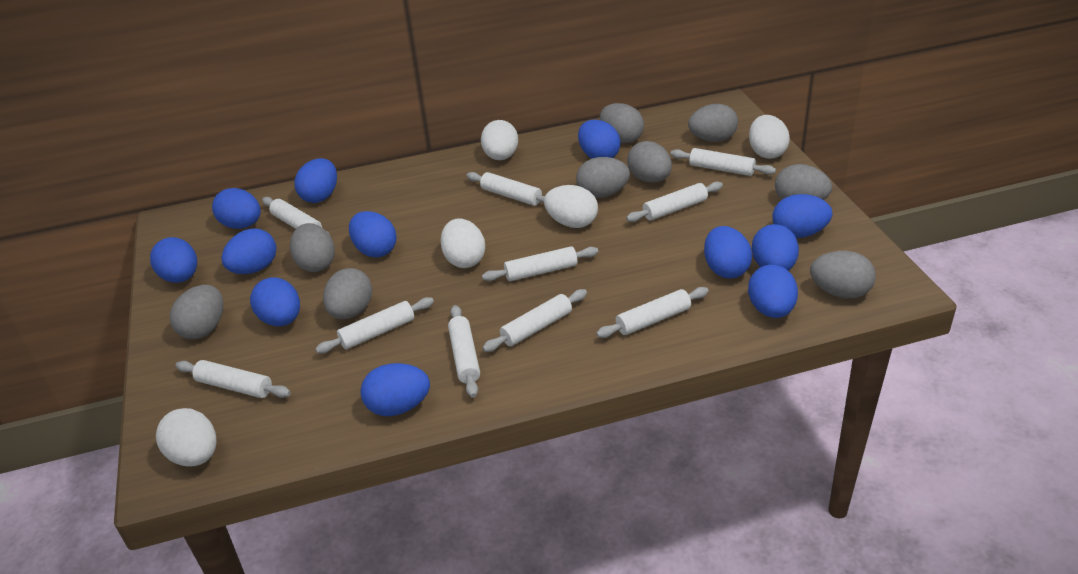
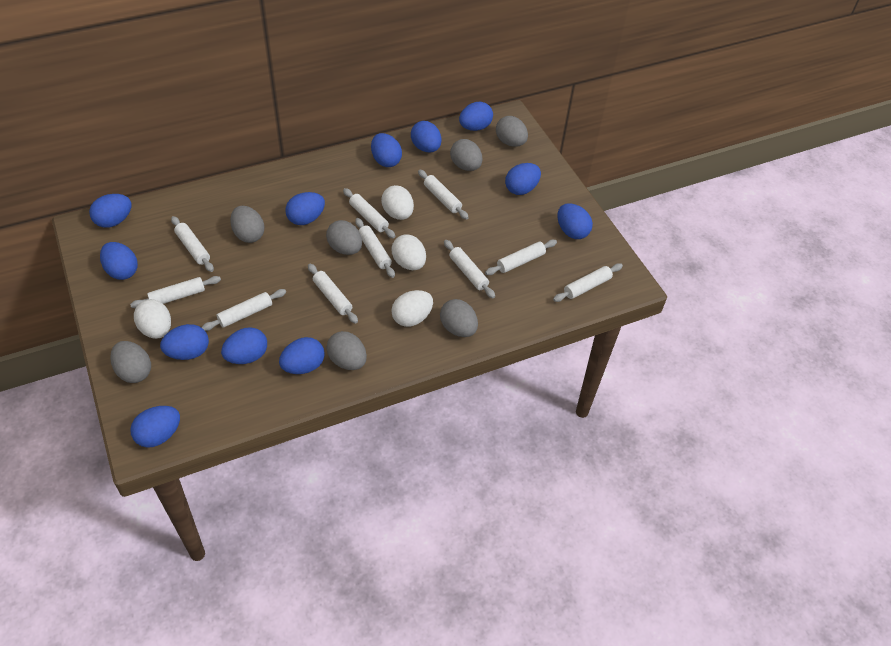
grey egg: [170,285,223,339] [290,223,335,272] [323,268,372,319] [576,157,630,198] [600,103,644,143] [627,141,672,182] [688,104,738,142] [775,164,832,200] [810,251,876,298] = 9 -> [110,341,151,383] [230,206,265,243] [326,220,362,255] [326,331,367,370] [440,299,478,337] [450,139,483,171] [496,116,528,147] = 7
white egg: [156,408,217,467] [440,218,485,268] [481,120,518,160] [544,185,598,228] [749,115,790,159] = 5 -> [134,299,171,339] [381,185,414,220] [391,290,433,327] [392,234,426,270] = 4

